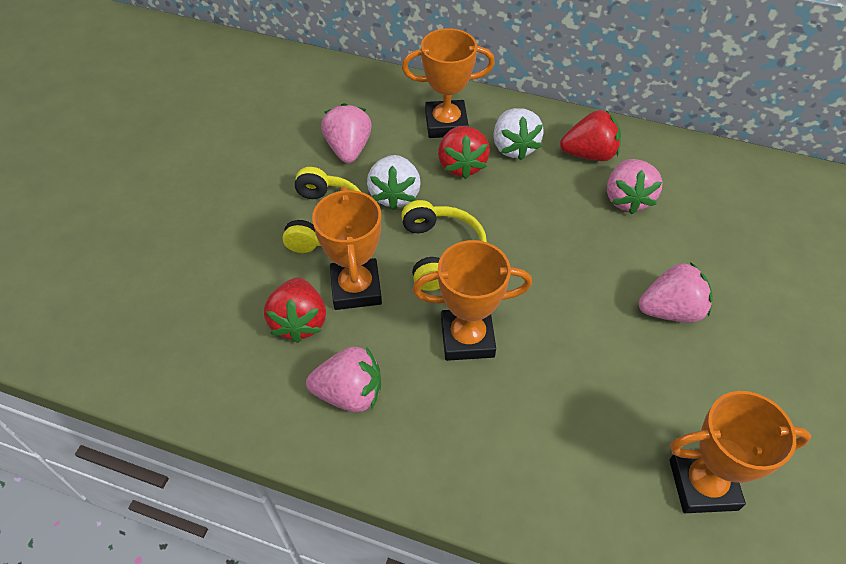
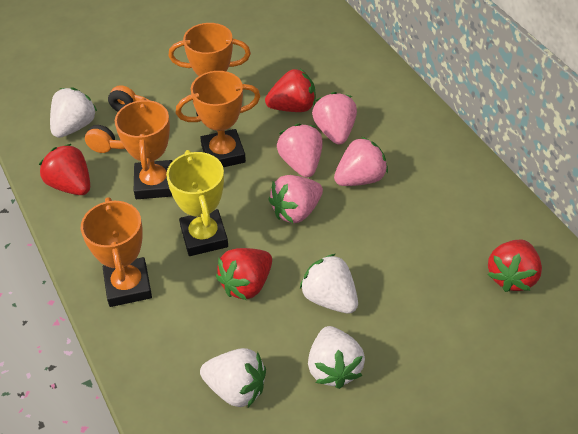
orange headphones: none = 0 -> [85,85,148,153] = 1
red strawberry: [264,277,326,343] [438,126,490,179] [560,110,621,161] = 3 -> [39,144,90,195] [216,248,272,300] [265,69,316,112] [487,240,542,292] = 4
white strawberry: [367,155,421,210] [493,108,544,160] = 2 -> [50,88,97,138] [200,348,266,407] [300,254,358,313] [308,326,365,389] = 4
yellow headphones: [283,167,361,253] [401,200,487,291] = 2 -> none = 0
yellow trophy: none = 0 -> [166,150,228,256] = 1

